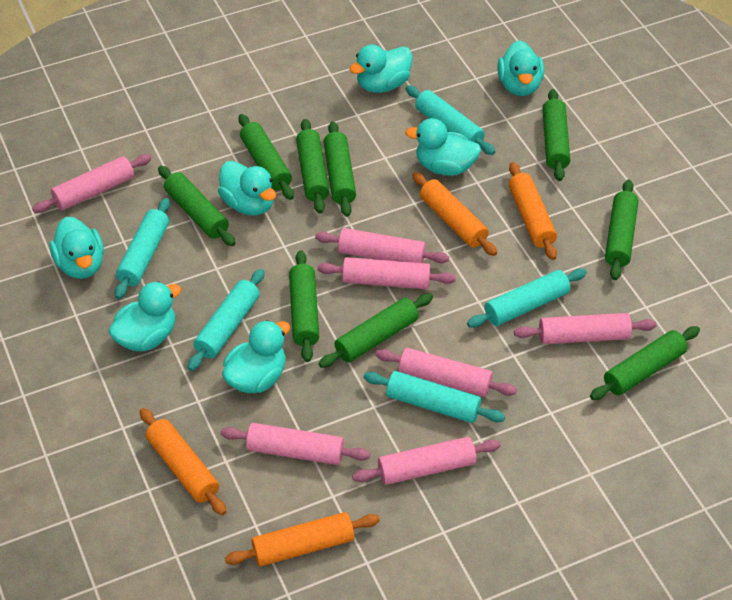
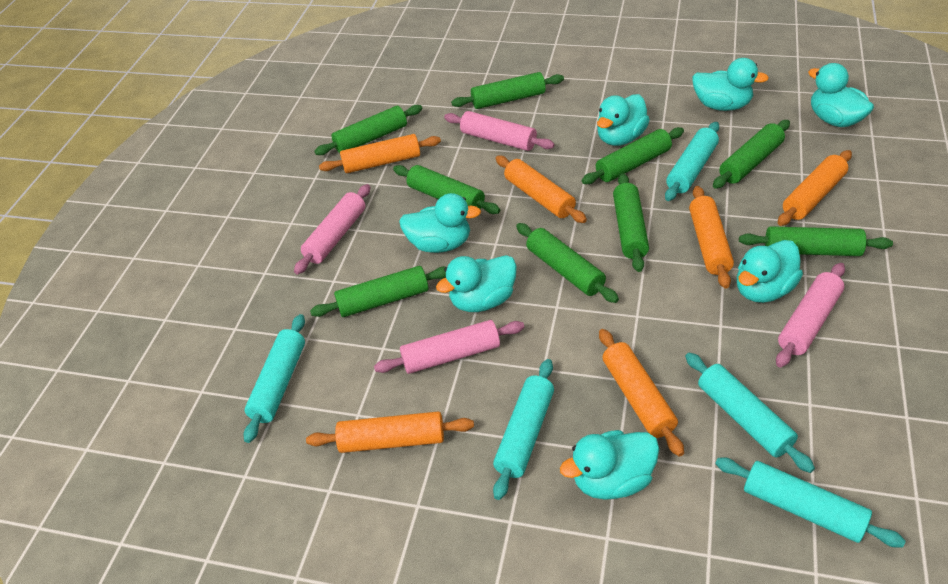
orange rolling pin: [140,408,226,515] [225,512,380,566] [412,172,497,256] [509,162,557,260] = 4 -> [306,411,474,453] [319,134,441,173] [496,156,587,223] [599,329,684,457] [689,186,734,289] [778,150,852,226] = 6
pink rolling pin: [32,154,152,213] [221,423,370,465] [315,228,449,263] [317,257,456,289] [352,437,501,485] [375,348,517,397] [514,313,656,344] = 7 -> [294,184,370,274] [374,320,524,374] [444,111,555,151] [776,263,845,367] = 4

